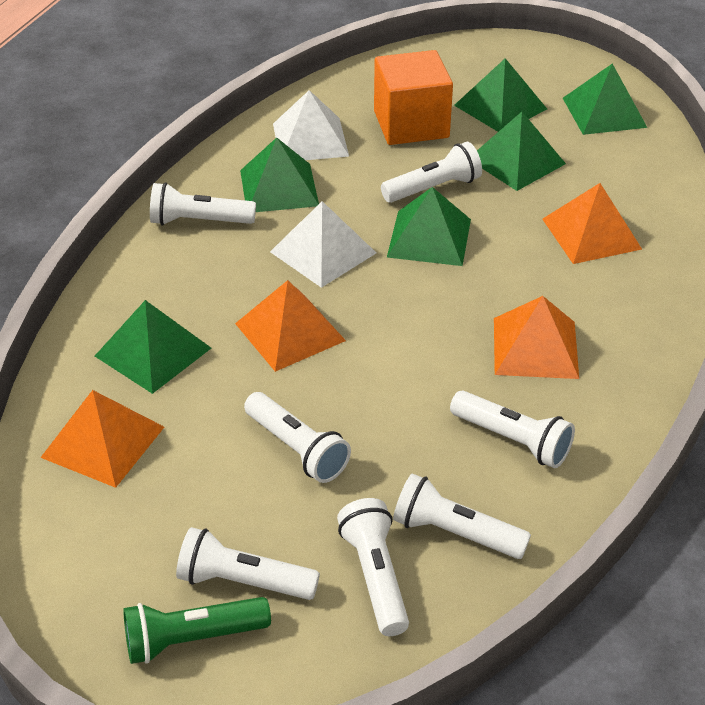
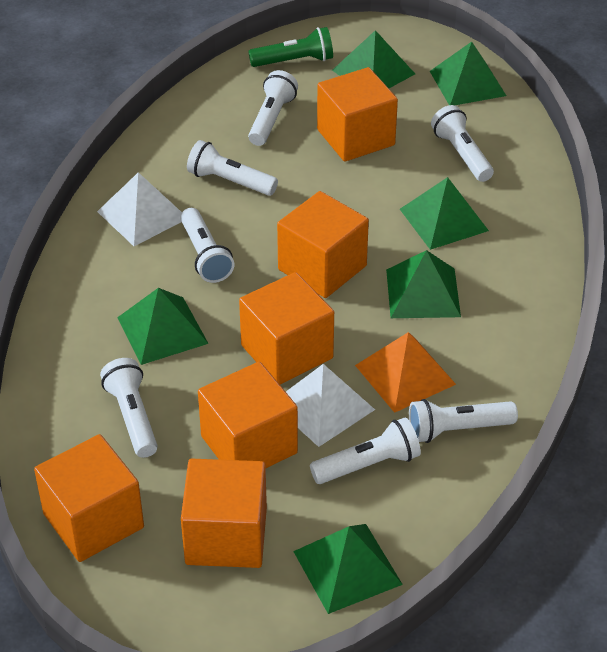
orange cube: [374,50,453,145] = 1 -> [34,434,144,562] [181,459,267,568] [198,362,298,468] [239,272,334,385] [277,191,369,298] [317,67,398,161] = 6
orange pyramid: [40,390,164,488] [235,280,346,372] [494,296,579,379] [542,183,642,264] = 4 -> [355,332,456,413] = 1

